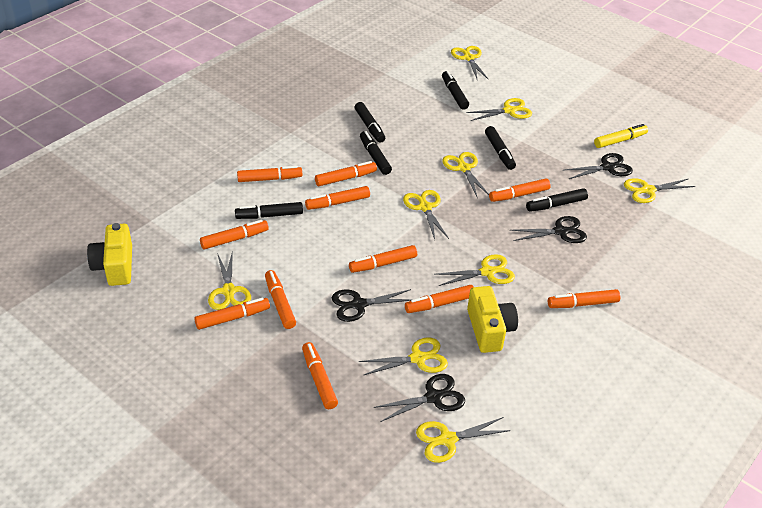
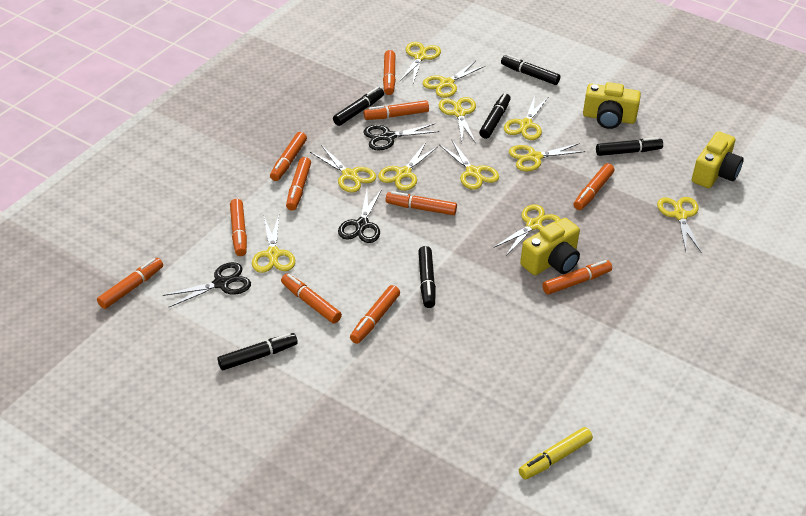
black scissors: [332,289,413,322] [374,374,465,422] [510,216,587,243] [564,153,633,179] = 4 -> [163,262,251,307] [338,189,382,243] [363,124,440,150] = 3
yellow camera: [87,223,132,286] [467,286,518,353] = 2 -> [520,218,580,275] [583,82,641,129] [692,131,744,188] = 3
yellow scissors: [208,250,251,310] [359,337,448,375] [403,190,449,239] [416,417,511,463] [434,254,515,286] [442,152,489,198] [451,46,489,80] [466,98,532,121] [624,178,696,203] = 9 -> [252,215,295,273] [310,145,376,193] [378,142,437,191] [400,42,441,83] [423,61,485,98] [439,97,476,143] [440,139,499,190] [493,204,561,257] [504,96,548,140] [509,143,586,171] [657,197,702,253] = 11

